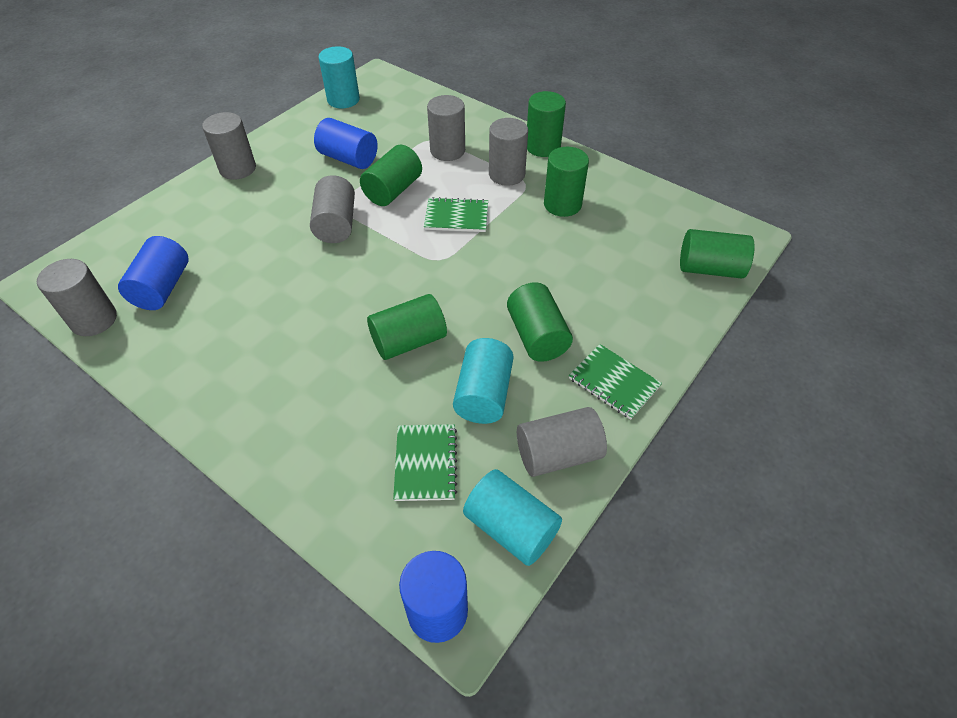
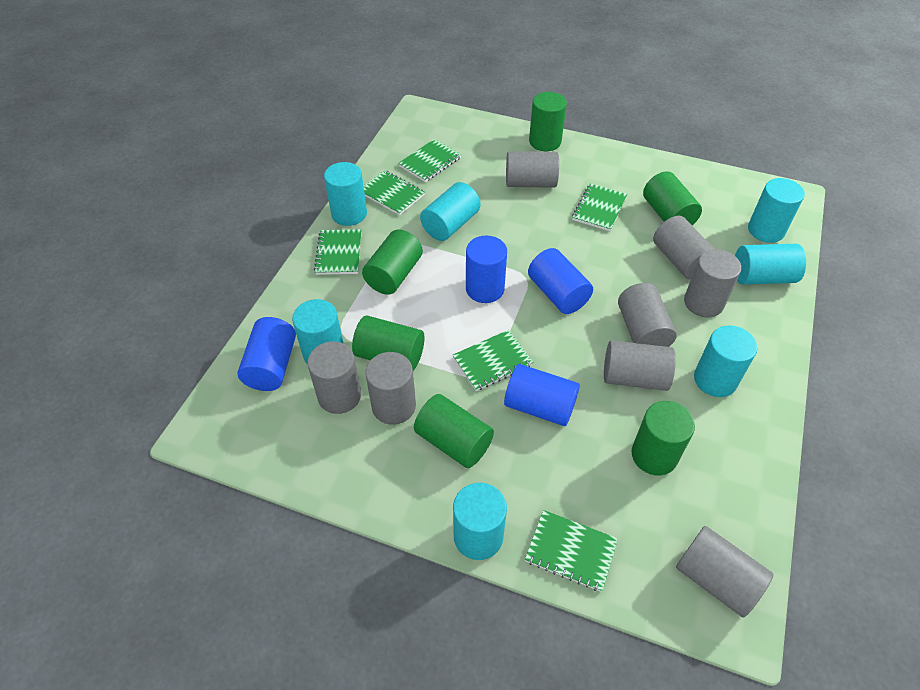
blue cylinder: [118,236,189,310] [314,118,378,169] [399,551,468,643] = 3 -> [238,317,296,391] [466,236,507,303] [504,364,580,426] [528,248,593,314] = 4
green notebook: [393,424,457,501] [424,197,488,232] [569,344,662,420] = 3 -> [314,229,362,275] [364,170,425,215] [398,139,461,182] [453,330,533,391] [525,510,618,592] [572,183,628,231] = 6
grey cylinder: [37,259,117,336] [202,112,256,180] [310,175,355,243] [427,95,465,161] [489,118,528,186] [517,407,607,477] = 6 -> [307,341,361,414] [365,352,416,425] [506,151,559,188] [604,340,676,391] [618,283,677,347] [653,216,714,280] [676,526,773,618] [684,249,741,317] = 8
turquoise cylinder: [318,46,360,108] [453,338,514,424] [463,469,562,566] = 3 -> [292,299,344,363] [324,162,367,226] [420,182,480,241] [453,483,507,560] [694,326,757,397] [735,244,806,285] [748,178,805,243] = 7

